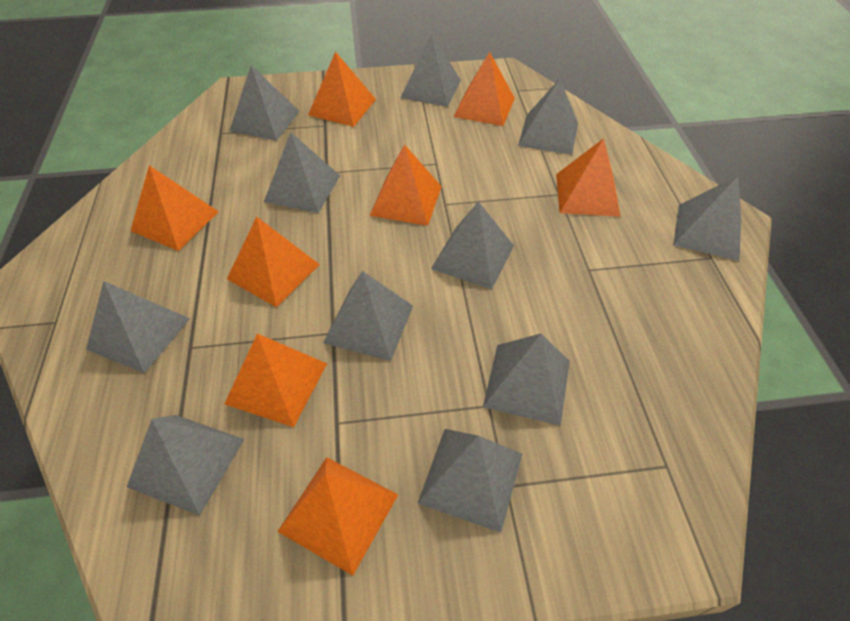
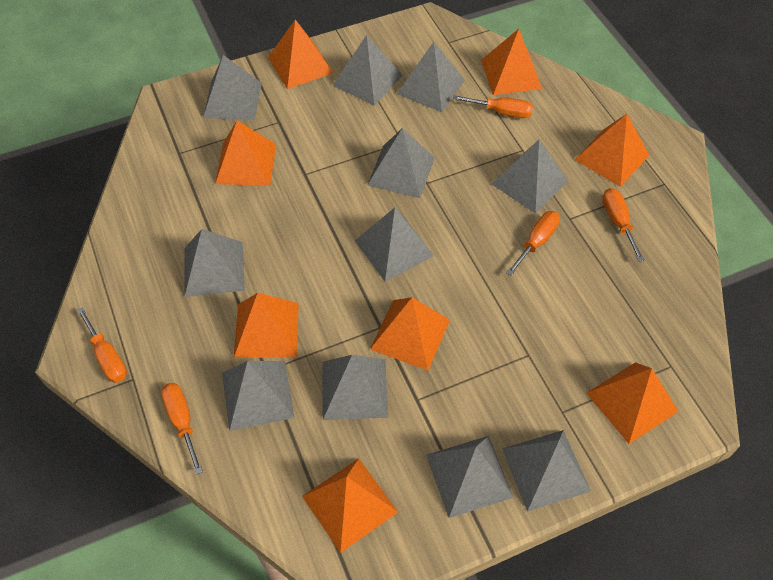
orange screwdriver: none = 0 -> [77,307,127,383] [161,383,203,475] [453,95,533,118] [506,211,560,276] [602,188,644,262] = 5

